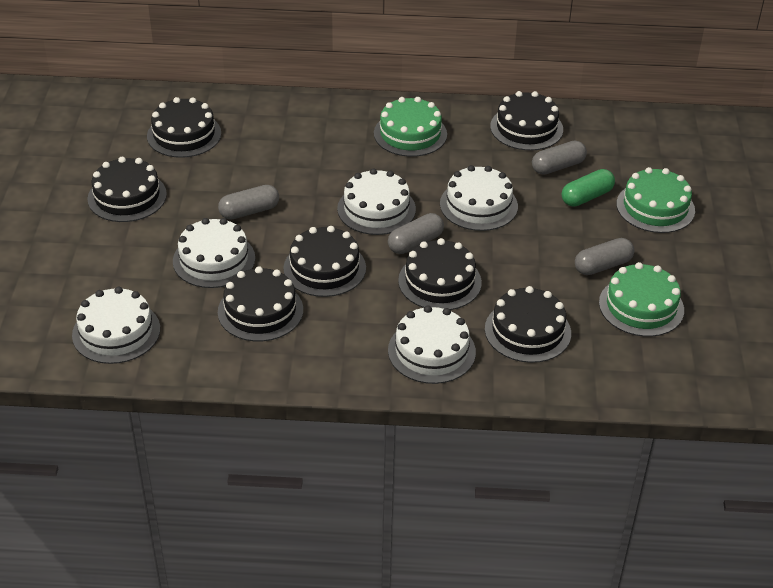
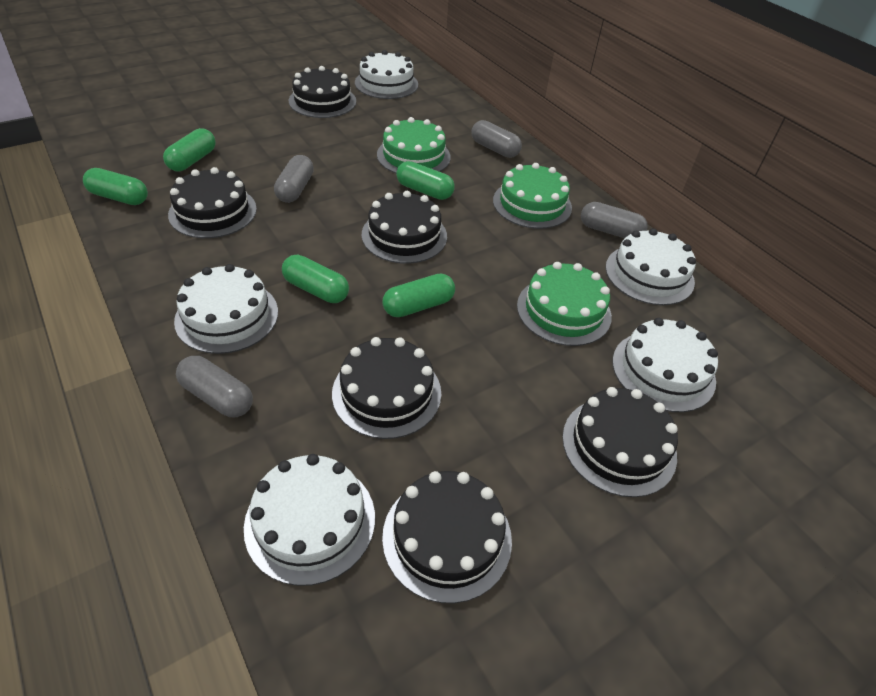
black cake: [87,157,167,222] [147,97,221,158] [218,266,303,341] [283,226,366,297] [398,238,482,310] [485,286,571,363] [490,91,563,150] = 7 -> [168,167,257,238] [289,66,356,118] [332,337,441,439] [361,191,447,264] [382,471,512,603] [562,387,678,497] = 6
green capsule: [562,169,615,207] = 1 -> [83,168,148,205] [163,128,216,171] [282,255,349,303] [383,273,455,317] [396,161,455,200] = 5

